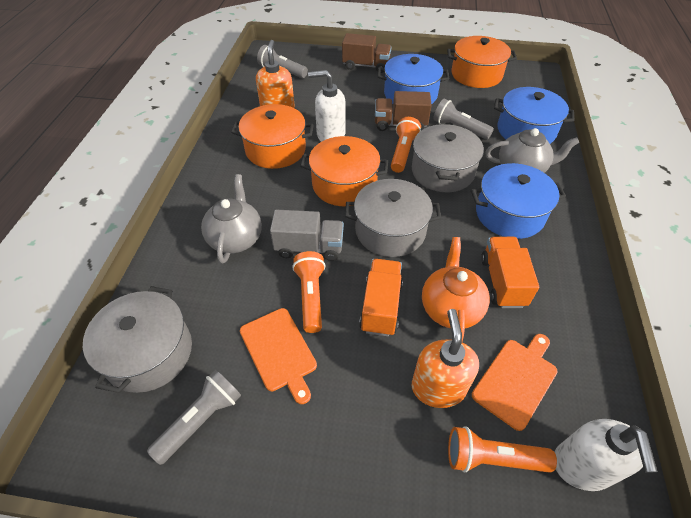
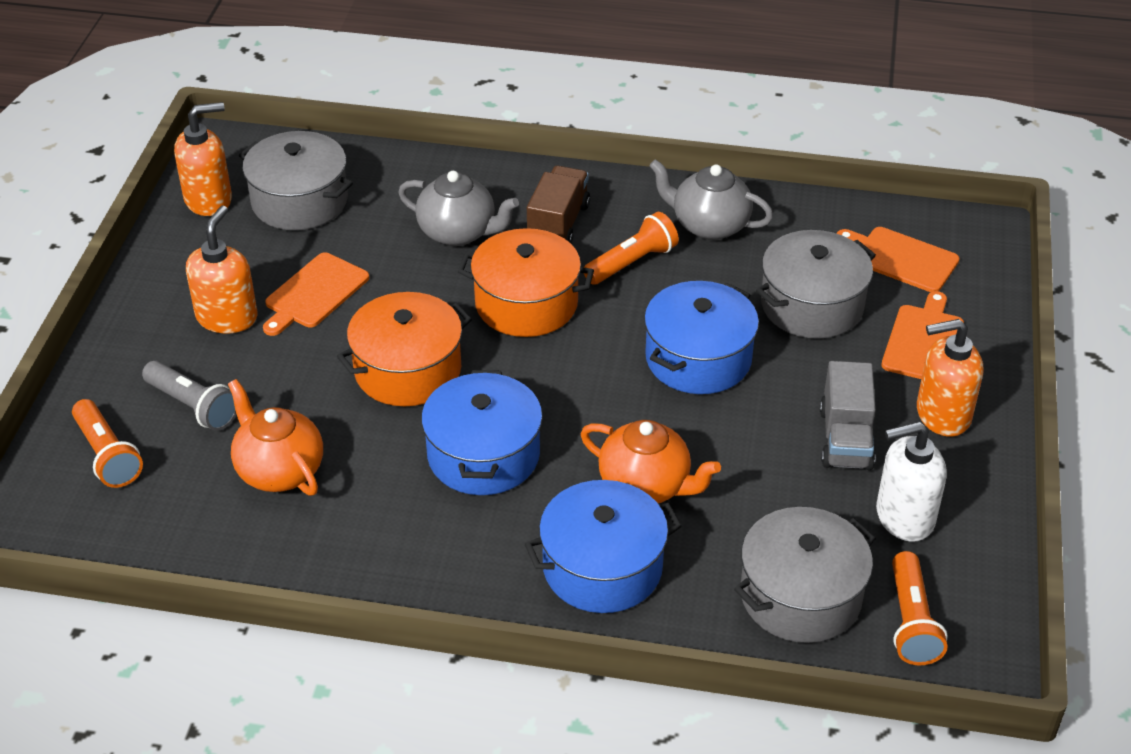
brown truck: [342,33,391,73] [375,91,432,131] = 2 -> [527,166,590,243] = 1
grey flashlight: [147,370,241,465] [257,45,308,78] [433,99,494,139] = 3 -> [142,361,236,431] = 1
orange cutting board: [240,308,317,404] [472,334,558,431] = 2 -> [263,252,369,336] [837,227,960,292] [881,291,964,379] = 3
orange pot: [231,104,314,169] [301,136,388,206] [447,36,517,88] = 3 -> [337,292,472,406] [458,228,594,337] = 2
orange soap dispenser: [256,40,295,108] [412,309,479,408] = 2 -> [174,102,232,216] [186,205,258,333] [917,319,983,437] = 3
orange teapot: [422,237,490,341] = 1 -> [228,379,323,496] [581,420,721,503] = 2
orange truck: [359,259,403,336] [481,237,539,308] = 2 -> none = 0
white soap dispenser: [308,70,346,142] [555,419,658,491] = 2 -> [876,422,947,542] = 1

